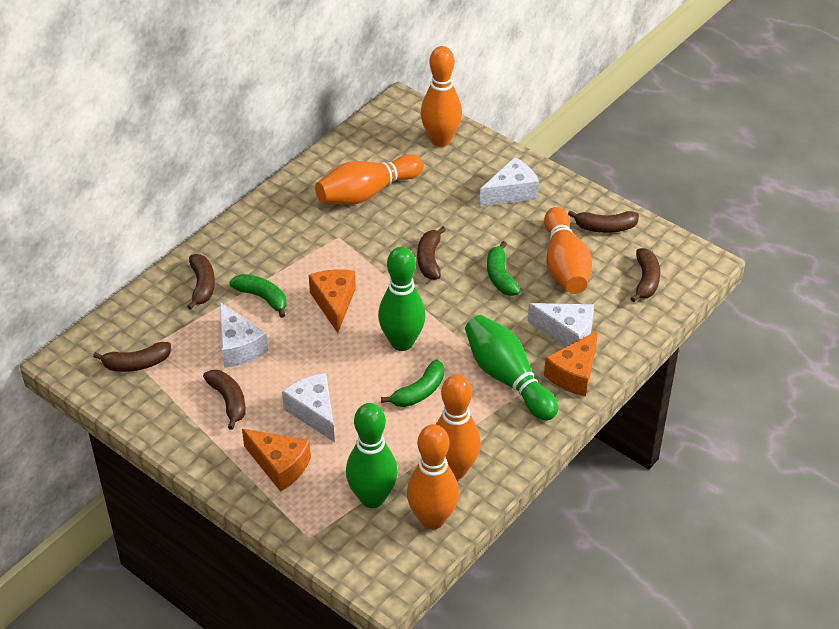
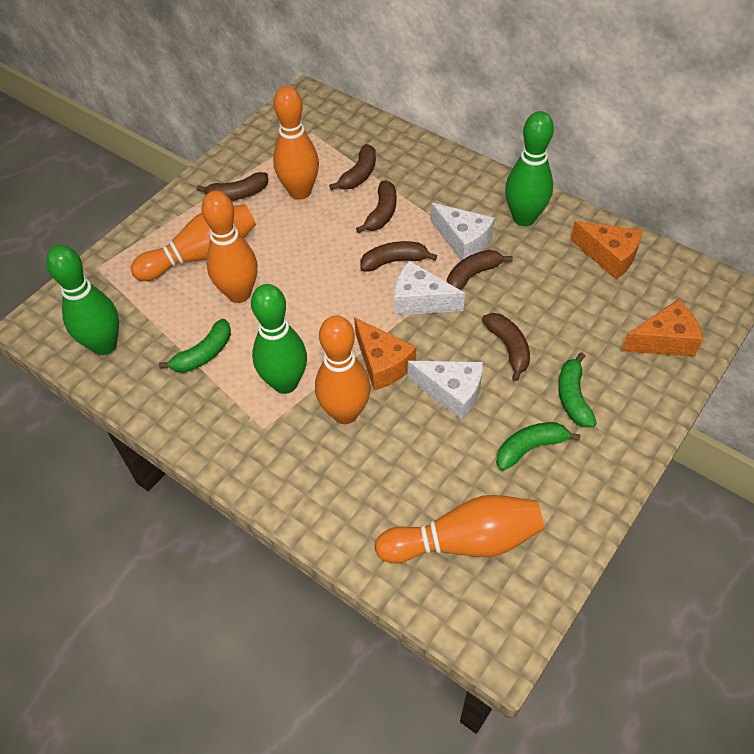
white cheese: [220,302,268,368] [282,373,335,442] [480,157,539,207] [528,303,594,347] = 4 -> [394,261,465,315] [408,361,483,421] [431,203,495,261] = 3

